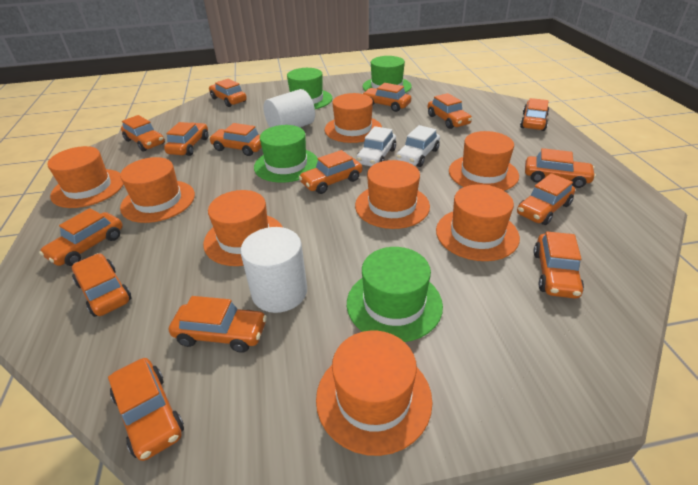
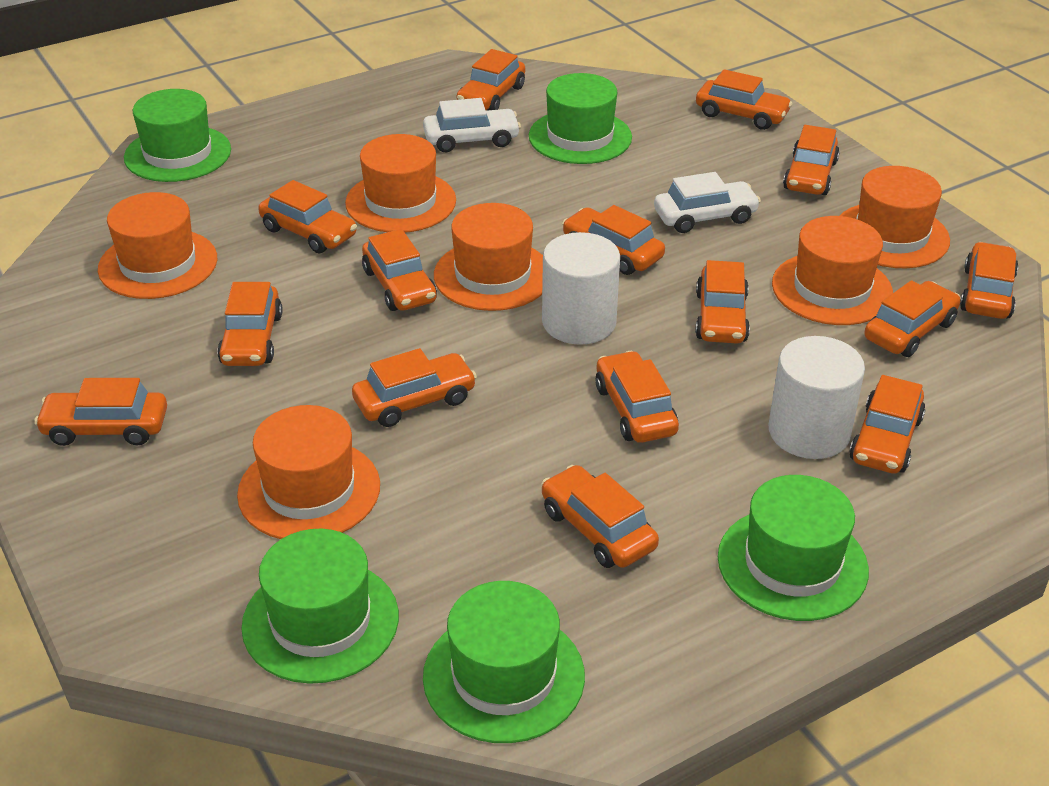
green hat: [254,125,318,183] [287,68,332,109] [347,247,443,342] [363,56,412,93] = 4 -> [124,89,231,182] [242,529,399,684] [423,581,585,743] [529,73,632,164] [718,475,869,621] = 5
orange hat: [47,146,123,208] [120,157,195,223] [203,190,283,266] [316,331,433,456] [325,93,382,143] [355,160,430,229] [436,184,520,261] [449,131,519,191] = 8 -> [98,192,217,299] [237,405,380,539] [345,134,456,232] [434,203,543,311] [772,216,893,325] [840,166,950,268] = 6

